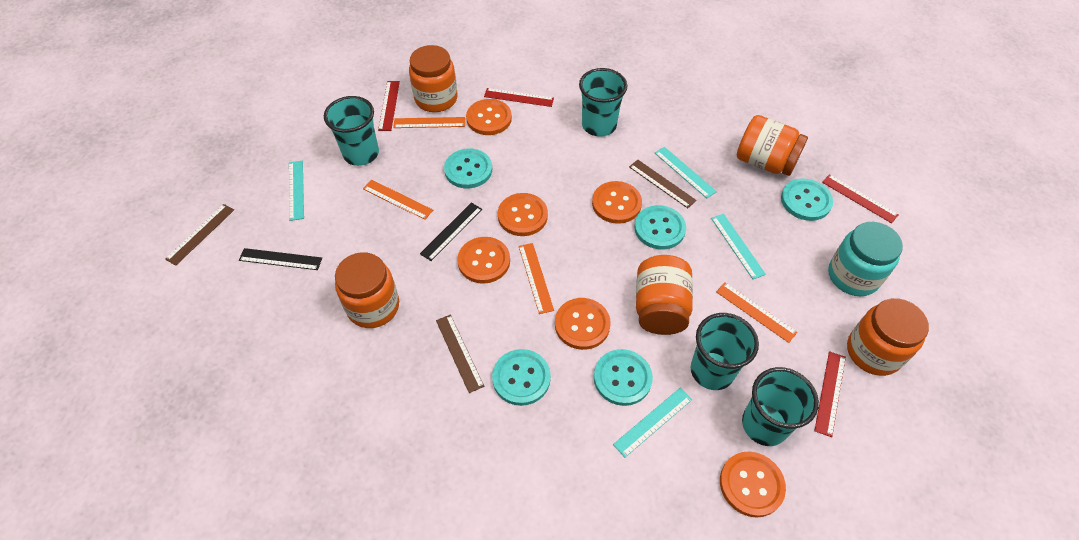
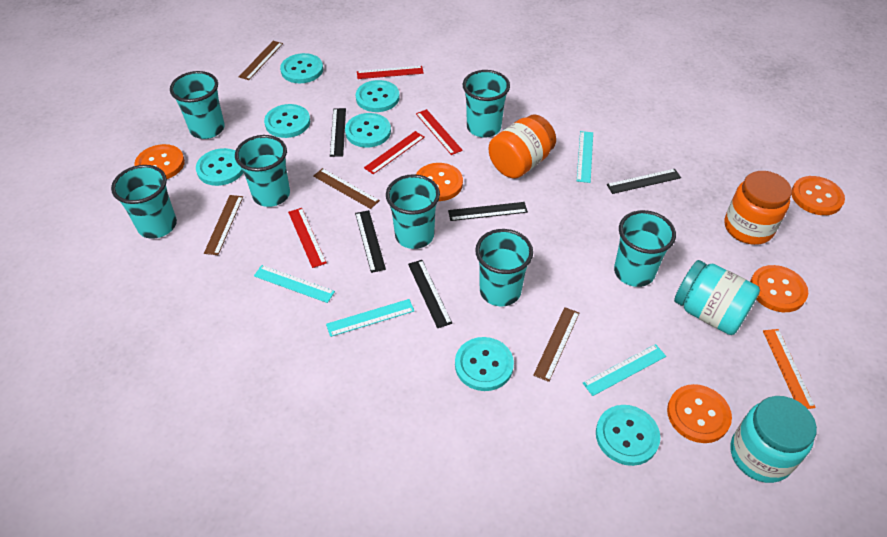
black ruler: [239,248,322,270] [420,202,482,261] = 2 -> [330,108,346,157] [355,210,386,273] [408,260,452,328] [448,202,528,221] [607,169,681,194] = 5
brown ruler: [165,204,234,266] [436,315,484,393] [629,160,697,208] = 3 -> [204,195,243,255] [239,41,283,80] [313,168,380,209] [533,307,579,382] = 4
orange button: [457,237,510,284] [466,99,512,135] [498,193,548,236] [555,298,611,350] [592,181,642,224] [720,452,786,518] = 6 -> [134,144,185,179] [416,163,463,201] [667,384,732,443] [750,265,808,312] [792,176,845,215] = 5
orange jar: [335,252,399,328] [409,45,458,112] [636,255,693,335] [737,115,808,176] [847,298,929,376] = 5 -> [489,115,556,179] [725,171,792,245] = 2
orange ruler: [363,180,433,220] [393,117,465,128] [519,243,554,314] [716,282,798,343] = 4 -> [763,329,816,409] = 1
turquoise button: [444,149,492,188] [492,349,551,406] [594,349,653,406] [634,205,686,250] [781,178,833,221] = 5 -> [196,148,243,186] [264,104,310,138] [280,53,323,83] [345,113,391,148] [356,80,400,112] [455,337,514,391] [596,405,660,466] = 7
turquoise cup: [324,96,379,166] [579,68,627,137] [691,313,759,390] [742,367,819,446] = 4 -> [111,165,177,239] [170,71,225,139] [235,135,290,207] [386,174,440,249] [463,70,510,138] [475,229,533,307] [614,210,676,287] = 7
turquoise jar: [828,222,903,296] = 1 -> [674,260,760,335] [731,396,817,483] = 2

